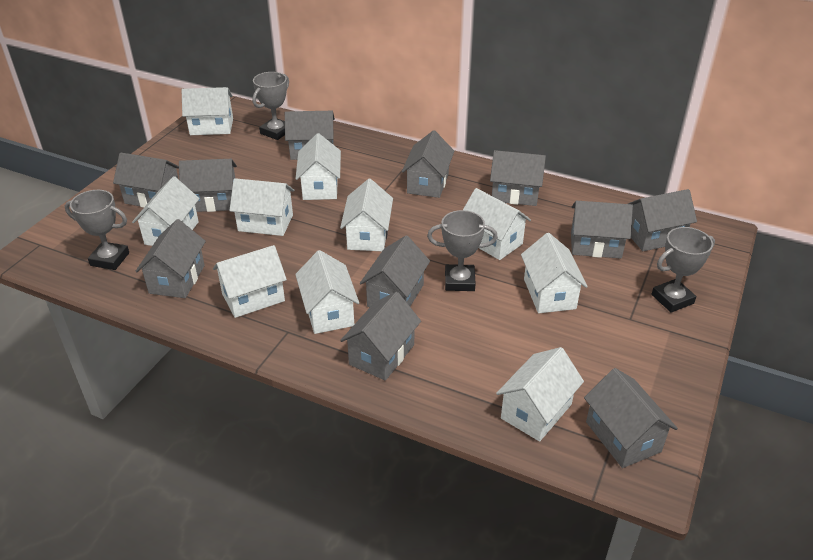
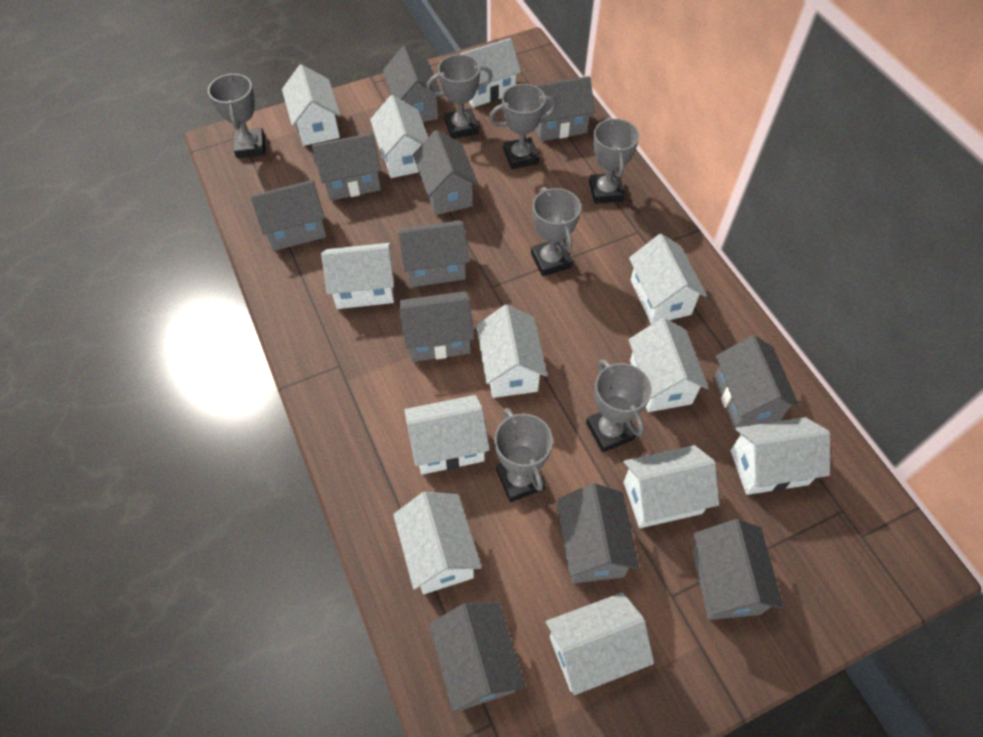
grey trophy: [65,190,129,270] [252,72,289,140] [427,210,498,291] [651,227,715,313] = 4 -> [208,73,265,158] [426,54,493,139] [489,84,557,169] [494,408,553,502] [531,187,581,276] [586,359,652,452] [589,117,639,204] = 7
white house: [132,176,200,246] [182,87,233,135] [213,245,287,318] [229,178,294,236] [295,250,359,334] [296,133,341,200] [340,179,393,251] [463,188,531,260] [496,347,584,442] [521,233,588,313] = 10 -> [282,64,340,146] [321,243,394,309] [370,95,428,178] [393,492,482,594] [404,395,490,475] [460,38,521,107] [476,305,547,398] [546,592,654,695] [624,445,719,528] [629,234,707,324] [629,318,709,412] [731,417,830,495] = 12

